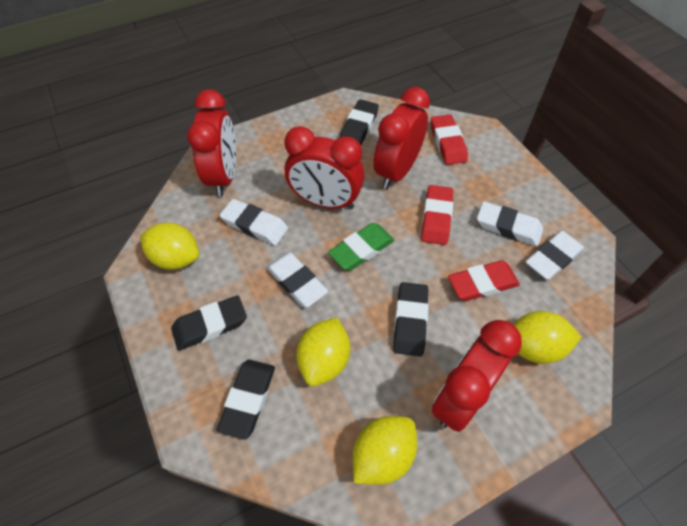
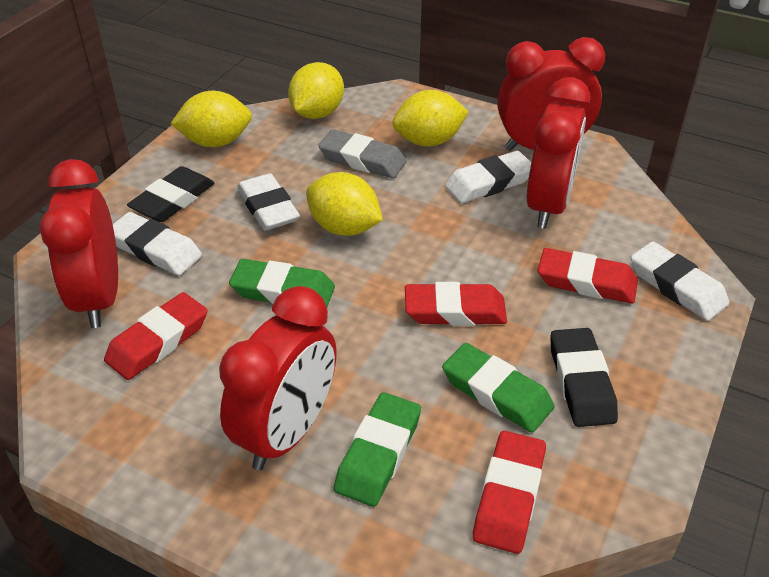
black eraser: [171,295,247,351] [217,360,275,440] [340,99,379,145] [393,282,429,357] = 4 -> [127,166,215,222] [550,328,618,427] = 2
green eraser: [328,223,394,270] = 1 -> [229,259,335,307] [334,392,421,507] [442,343,555,433] = 3
grey eraser: none = 0 -> [318,129,407,178] = 1
red eraser: [421,185,453,245] [431,114,468,165] [448,260,520,301] = 3 -> [104,292,208,380] [405,282,507,326] [473,431,546,554] [538,248,638,304] = 4

